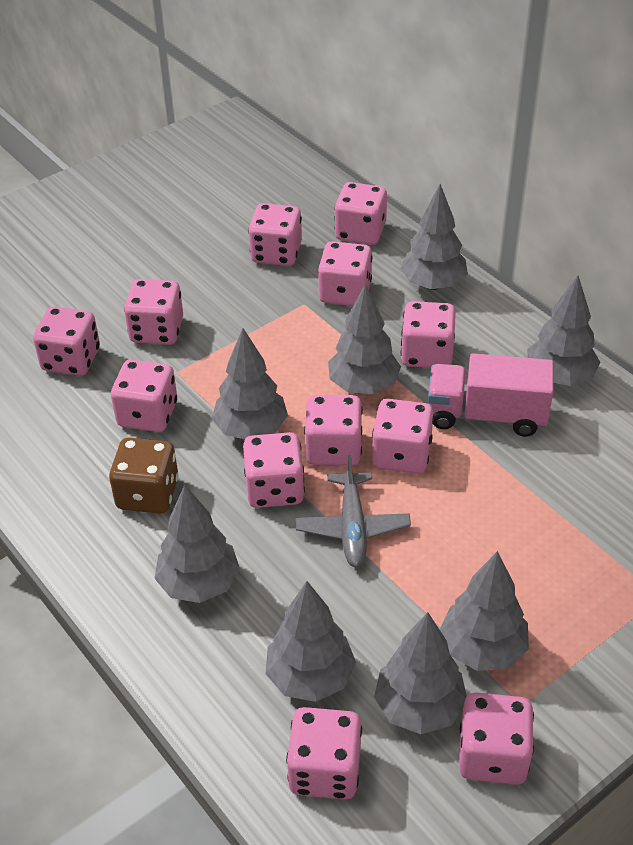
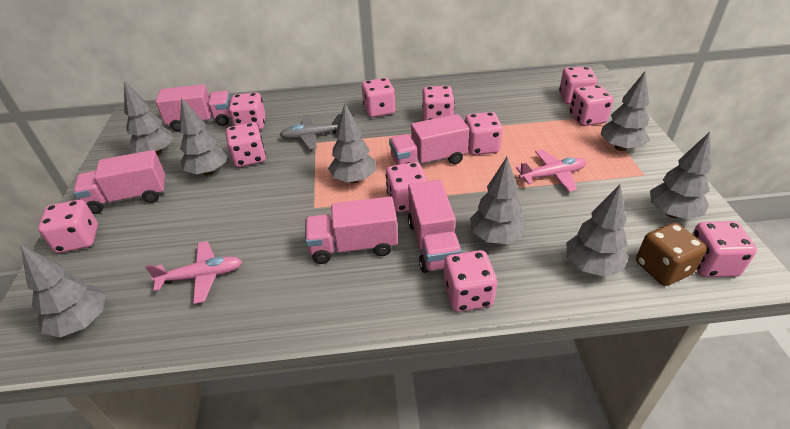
pink dice: [33,307,100,376] [111,360,177,432] [124,279,183,345] [243,432,305,508] [248,203,302,266] [286,707,362,800] [304,395,363,466] [318,241,372,306] [334,182,387,245] [372,399,434,474] [401,301,456,368] [459,692,534,785] = 12 -> [38,200,98,253] [226,122,266,167] [229,93,266,130] [362,78,396,117] [386,162,427,212] [422,86,455,121] [444,250,497,312] [465,112,503,155] [559,67,597,104] [569,85,614,126] [692,221,757,277] = 11
pink plane: none = 0 -> [145,241,242,304] [516,149,586,192] = 2
pink truck: [428,353,554,437] = 1 -> [73,150,166,214] [156,84,231,131] [305,196,398,264] [389,114,469,165] [408,180,462,273] = 5

